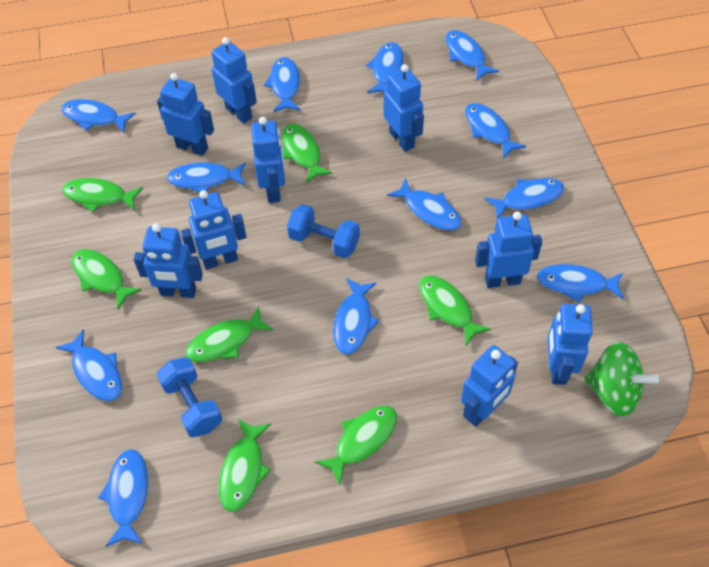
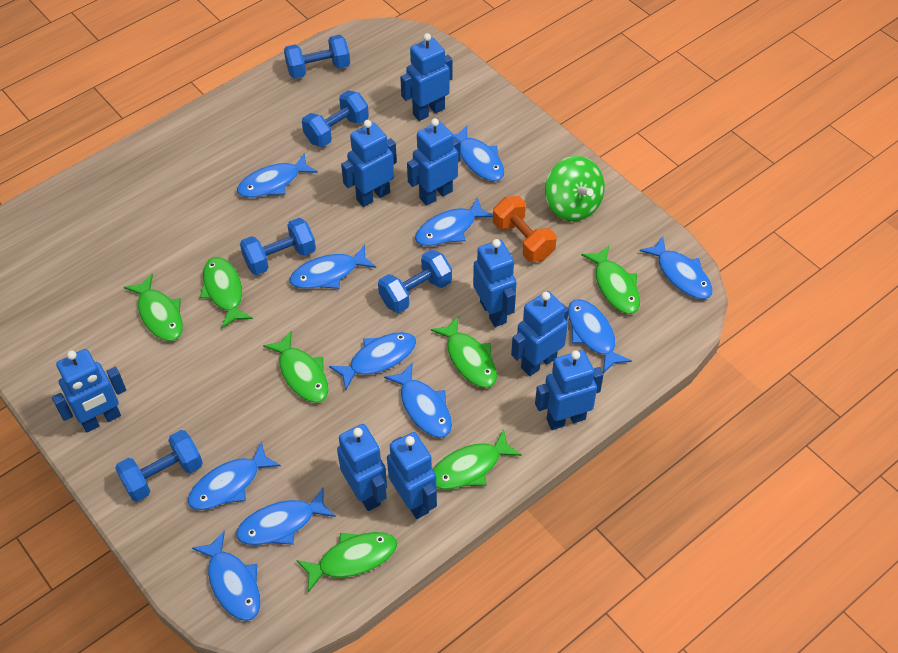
blue dumbbell: [156,357,222,438] [287,204,360,258] = 2 -> [115,430,203,502] [240,218,316,275] [284,35,350,79] [302,90,369,147] [378,250,452,313] = 5
blue fish: [56,329,122,401] [61,99,136,133] [98,449,148,547] [167,163,246,192] [264,57,300,112] [333,278,379,355] [366,42,404,93] [387,178,462,231] [445,30,499,81] [465,103,526,158] [484,178,564,218] [537,264,624,303] = 12 -> [187,442,281,510] [192,531,260,621] [236,488,336,545] [237,154,318,198] [289,244,376,289] [329,332,416,391] [384,362,452,438] [415,197,493,246] [453,125,505,181] [568,299,632,373] [640,236,713,299] = 11
orange dumbbell: none = 0 -> [493,196,557,262] = 1

